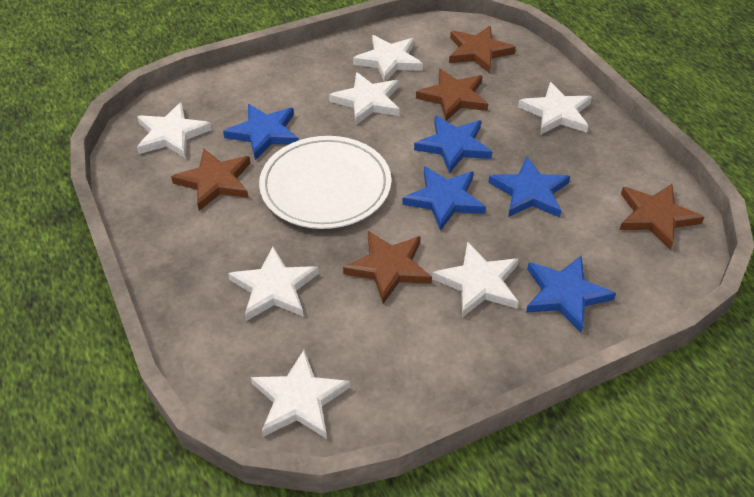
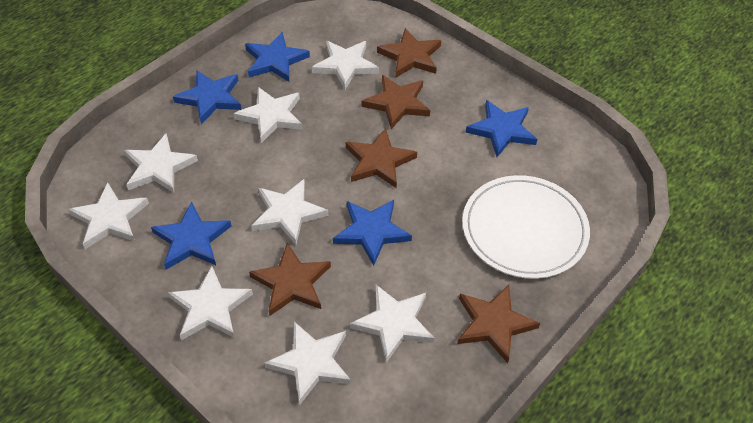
white star: [137,102,212,158] [228,247,319,321] [251,350,351,439] [329,72,400,125] [353,35,423,82] [432,242,519,318] [518,82,592,134] = 7 -> [68,183,149,249] [124,133,198,193] [168,266,253,340] [233,87,303,143] [251,179,328,245] [264,322,351,405] [312,41,379,90] [350,285,435,363] = 8

